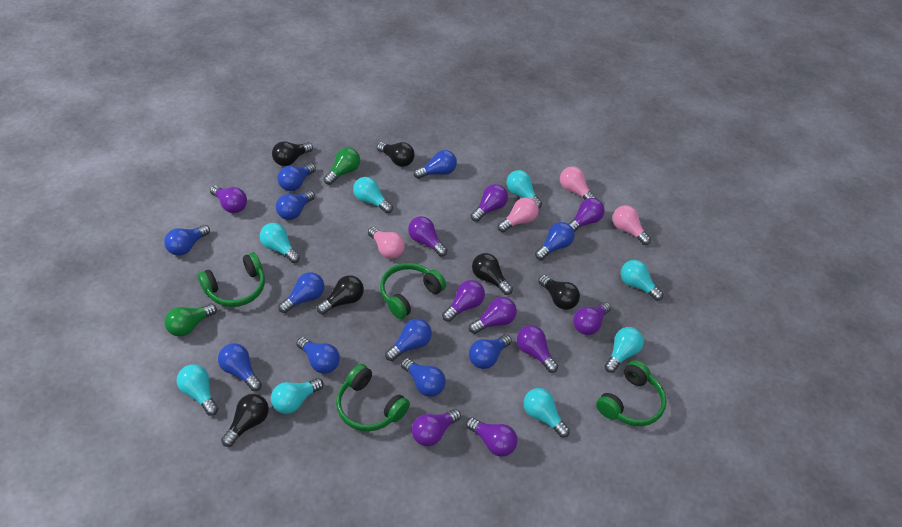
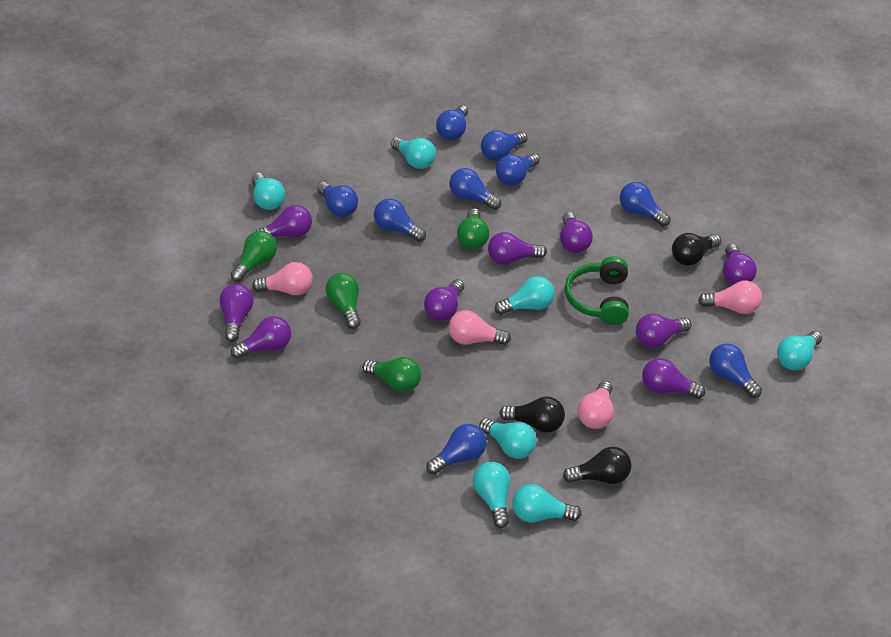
black light bulb: [221,394,269,447] [272,141,313,166] [317,275,364,314] [377,142,415,167] [472,253,513,295] [538,275,580,310] = 6 -> [499,396,565,433] [563,447,632,484] [672,233,721,266] = 3
blue light bulb: [164,225,210,256] [218,343,262,391] [276,190,315,220] [277,163,316,191] [278,272,324,313] [296,337,340,374] [385,319,432,361] [401,358,446,397] [414,150,457,179] [469,334,512,369] [535,222,575,260] = 11 -> [317,182,358,217] [374,198,426,242] [426,424,487,475] [436,105,468,140] [449,168,501,210] [481,130,527,161] [496,153,540,186] [620,182,671,227] [709,343,762,398] = 9
green headphones: [198,252,265,307] [336,364,410,431] [380,263,446,319] [596,360,667,426] = 4 -> [565,256,629,325] = 1
green light bulb: [164,304,217,337] [324,148,360,185] = 2 -> [231,231,277,282] [325,273,361,329] [362,357,421,392] [457,208,489,249] = 4
purple light bulb: [210,185,247,213] [408,216,447,257] [412,409,461,446] [442,280,485,322] [466,417,518,457] [469,297,517,334] [471,184,508,222] [517,325,558,373] [568,198,605,232] [573,302,611,335] = 10 -> [219,284,254,342] [231,316,291,359] [256,205,312,237] [424,279,464,321] [488,232,547,265] [560,212,593,253] [636,314,691,348] [642,358,705,399] [723,244,757,285] = 9
turquoise light bulb: [177,364,218,416] [260,223,300,263] [271,378,324,414] [353,177,393,213] [506,170,542,208] [523,388,570,438] [604,327,644,373] [621,260,663,301] = 8 -> [252,173,285,210] [391,137,436,169] [473,462,510,528] [479,418,537,459] [495,276,555,315] [512,484,582,522] [777,331,822,370] = 7

